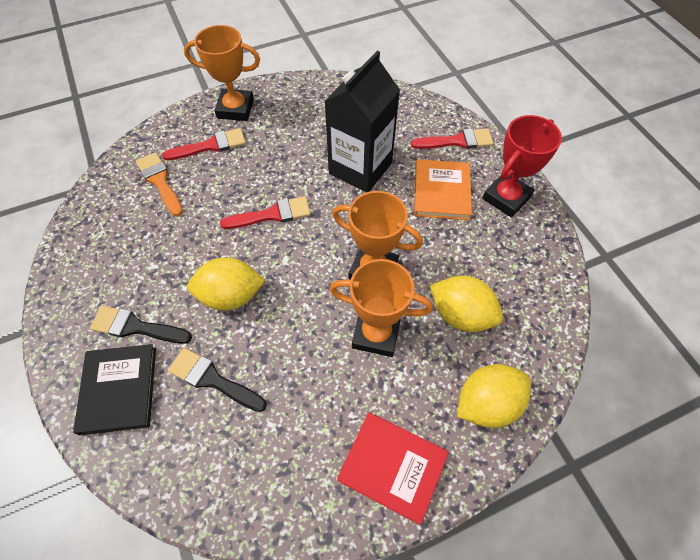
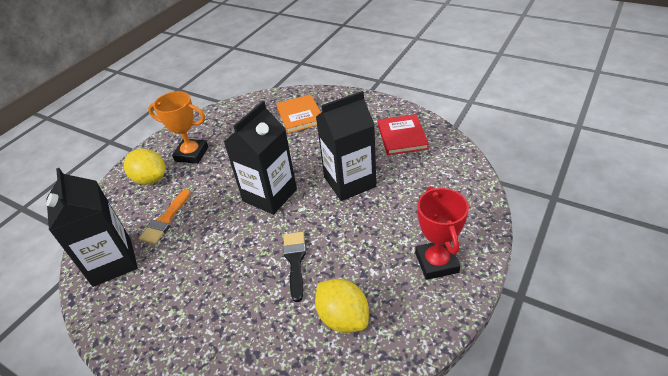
black book: [73,344,156,435] = 1 -> none = 0
black brush: [90,306,192,344] [168,348,267,412] = 2 -> [283,232,306,302] = 1
black carton: [324,51,400,192] = 1 -> [46,168,138,287] [224,101,297,215] [316,91,376,201] = 3
orange trophy: [184,25,260,121] [329,259,433,357] [332,191,423,280] = 3 -> [148,91,208,164] = 1
red brush: [162,128,246,160] [220,196,311,229] [411,129,494,149] = 3 -> none = 0
yellow lemon: [187,257,265,311] [430,276,503,332] [457,364,531,428] = 3 -> [124,149,165,185] [315,279,369,333] = 2

